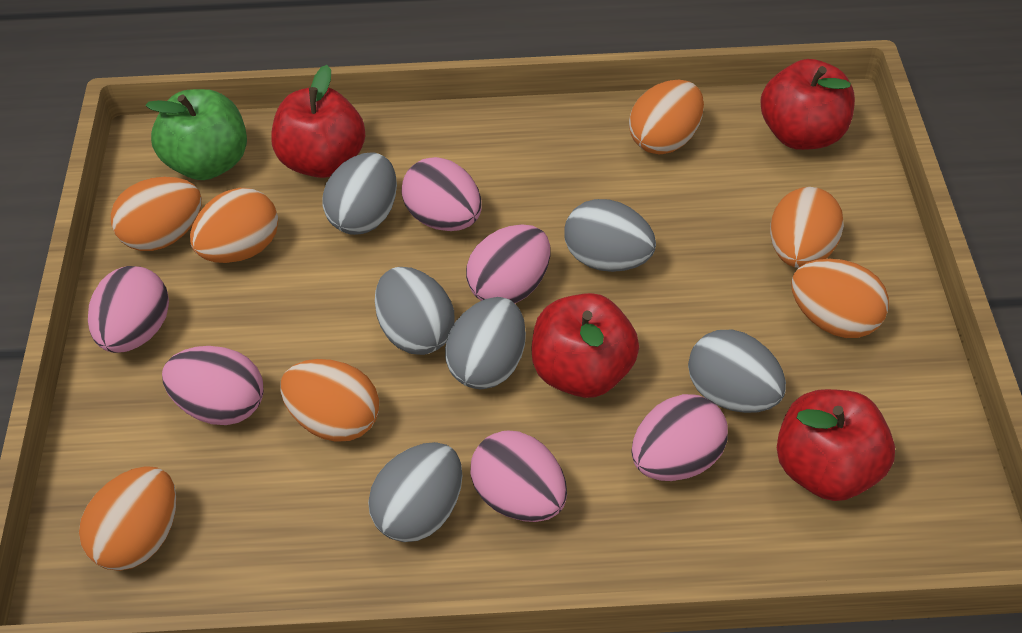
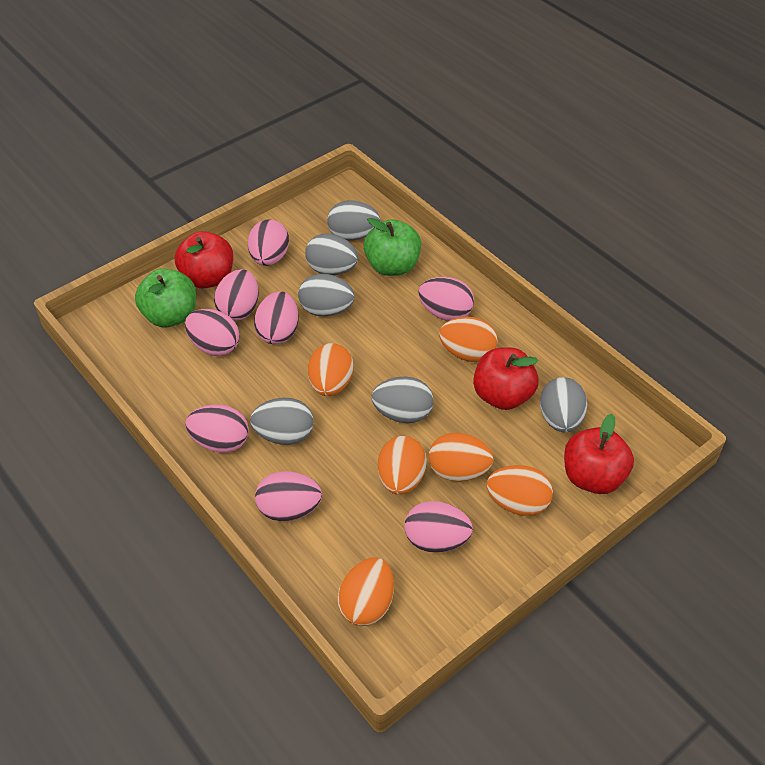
green apple: [146,89,247,180] = 1 -> [135,269,196,328] [364,218,421,276] = 2
orange egg: [79,466,177,571] [111,177,202,251] [190,188,278,263] [280,359,379,442] [629,80,704,154] [770,187,844,268] [791,259,889,338] = 7 -> [308,343,353,396] [338,558,394,626] [378,436,427,495] [429,433,494,481] [439,317,498,362] [487,465,553,516] = 6
pink egg: [88,266,169,353] [162,346,264,425] [401,157,482,231] [466,225,550,303] [470,430,567,522] [631,394,728,481] = 6 -> [185,309,240,356] [185,405,249,453] [214,269,259,321] [248,219,289,266] [254,291,298,344] [255,471,322,521] [405,501,473,553] [418,277,474,321] = 8
red apple: [271,65,365,178] [531,293,639,398] [760,59,855,150] [777,389,895,501] = 4 -> [175,231,233,289] [473,347,539,410] [564,414,634,494] = 3

